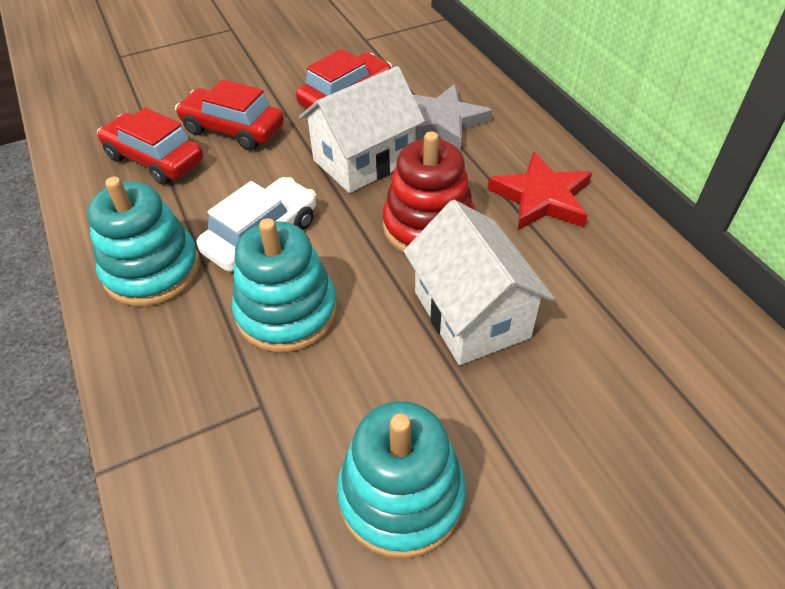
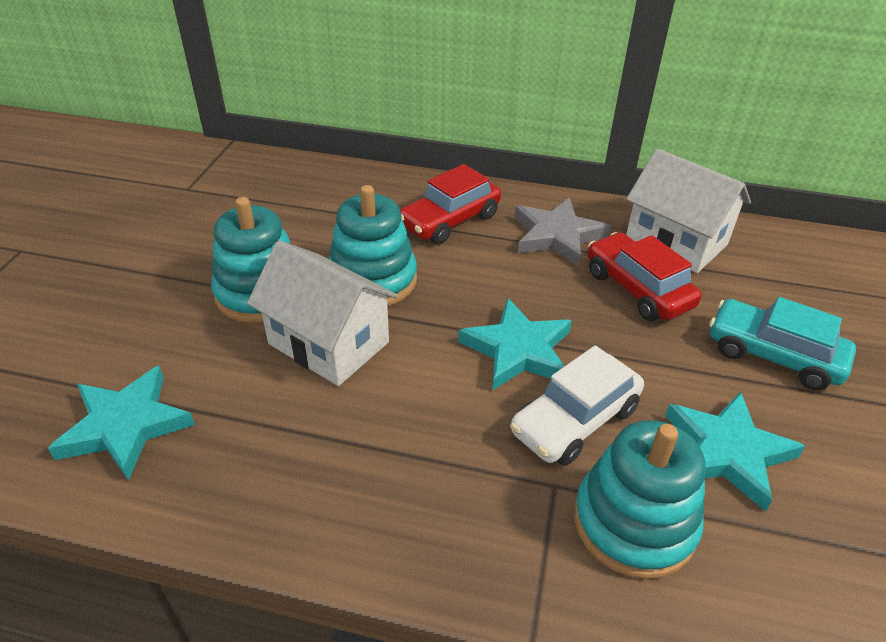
red car: [97,107,203,185] [175,79,284,150] [296,49,392,109] = 3 -> [400,164,501,244] [588,232,702,321] = 2
red stacking toy: [382,131,475,253] = 1 -> none = 0
red star: [488,152,592,230] = 1 -> none = 0
turquoise car: none = 0 -> [709,297,856,390] = 1
turquoise star: none = 0 -> [48,366,195,481] [458,298,572,391] [665,392,805,512] = 3

